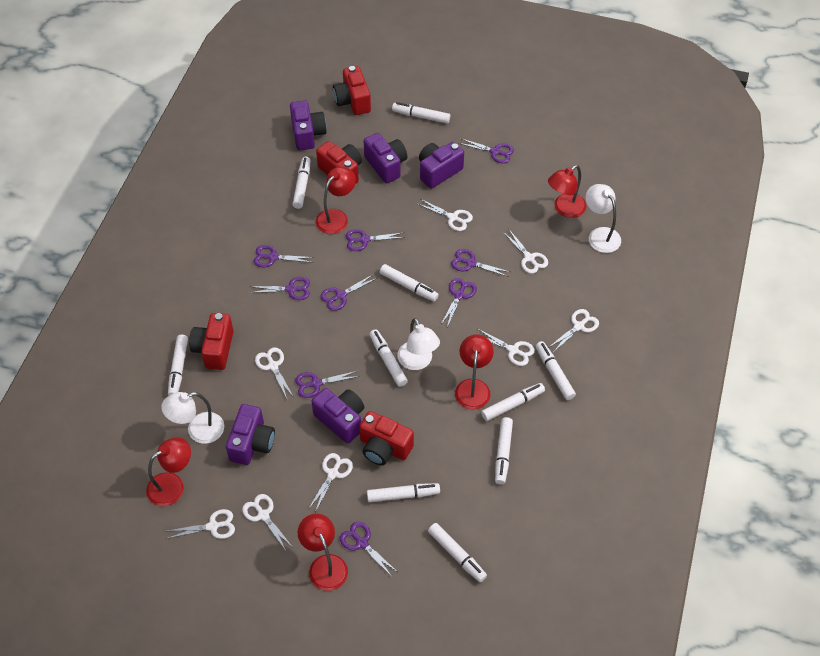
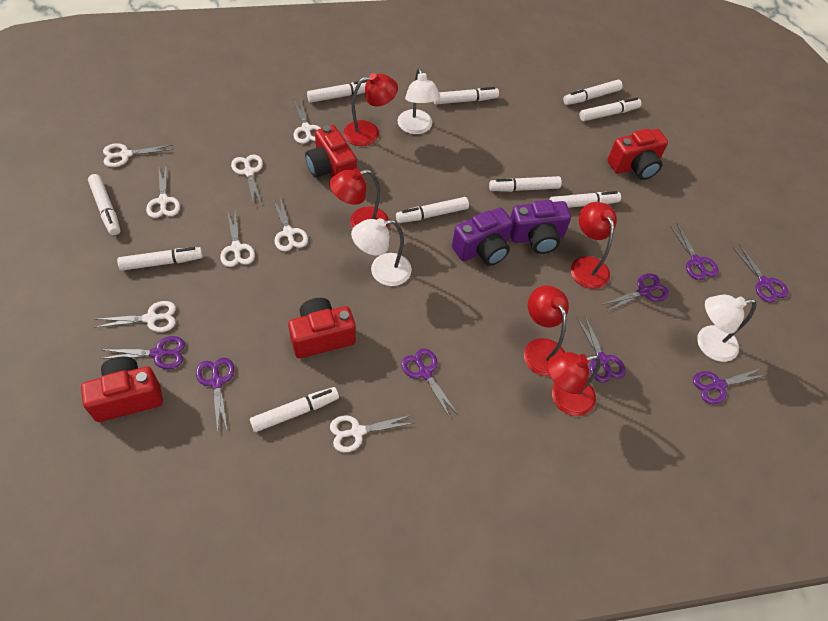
purple camera: [226,404,275,465] [290,100,327,150] [311,388,364,444] [364,133,407,183] [419,142,464,189] = 5 -> [452,207,513,266] [510,200,571,254] = 2
purple scissors: [249,277,310,300] [254,245,314,267] [295,371,360,398] [320,274,377,311] [340,522,396,576] [346,229,405,251] [441,278,477,327] [451,249,510,277] [458,138,514,163] = 9 -> [100,336,185,369] [196,358,234,433] [401,349,458,418] [577,316,625,383] [602,273,669,312] [670,224,719,280] [693,368,767,404] [732,244,789,303] = 8

